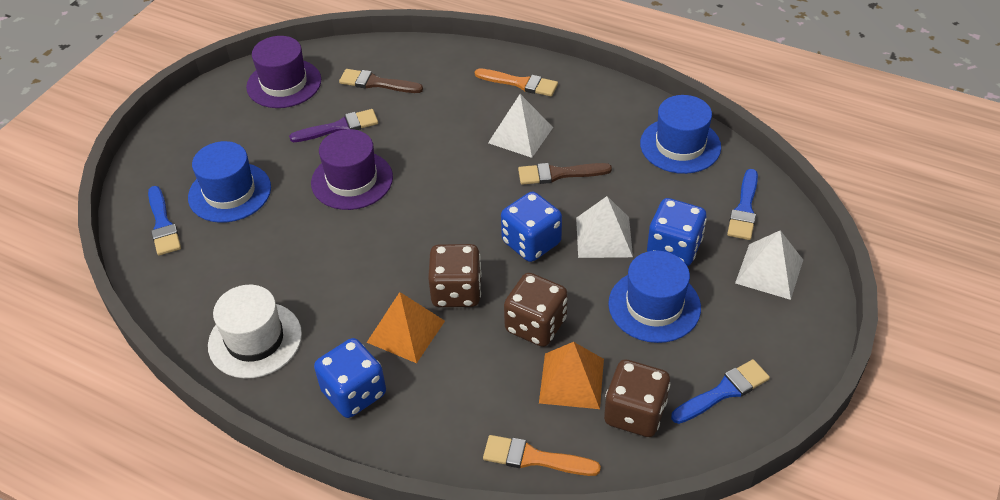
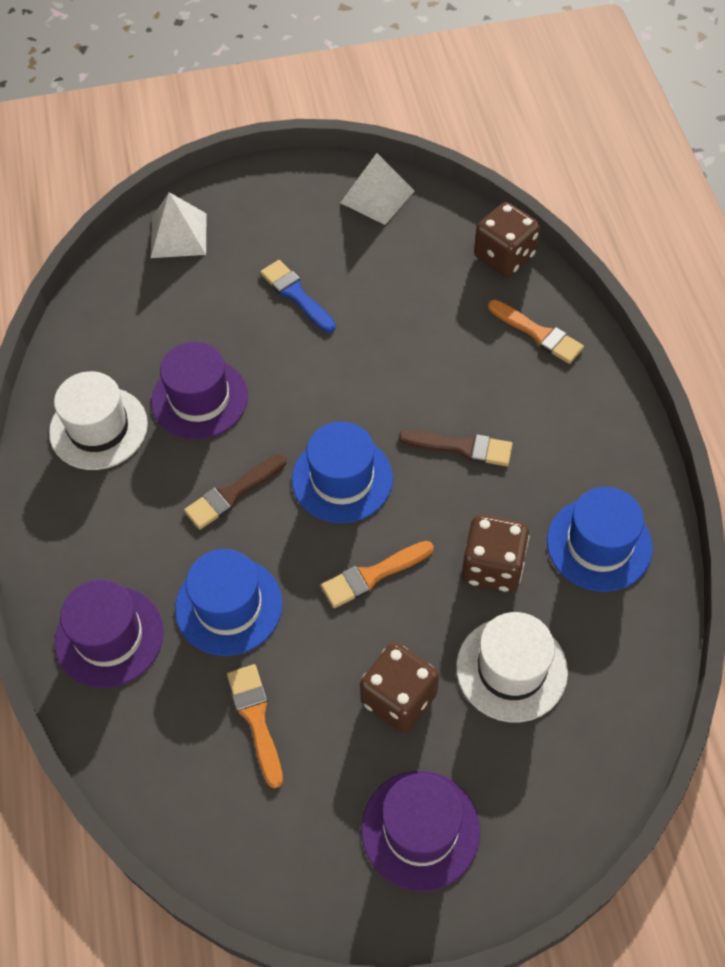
blue brush: [148,186,181,255] [671,359,770,424] [727,169,758,240] = 3 -> [260,260,336,333] = 1
blue dice: [314,338,386,418] [501,192,562,262] [647,198,707,266] = 3 -> none = 0
orange brush: [475,68,558,96] [483,435,601,476] = 2 -> [227,664,283,789] [321,541,434,608] [488,300,584,364] = 3
orange pyramid: [366,292,445,363] [539,342,604,409] = 2 -> none = 0
purple brush: [289,109,378,142] = 1 -> none = 0
purple hat: [246,36,321,108] [311,129,393,210] = 2 -> [55,580,164,688] [151,342,248,439] [361,771,481,891] = 3
white hat: [208,285,302,379] = 1 -> [49,371,148,470] [456,612,568,722] = 2
white pyramid: [488,94,553,158] [576,196,633,258] [735,230,803,300] = 3 -> [151,192,206,258] [340,153,414,225] = 2

